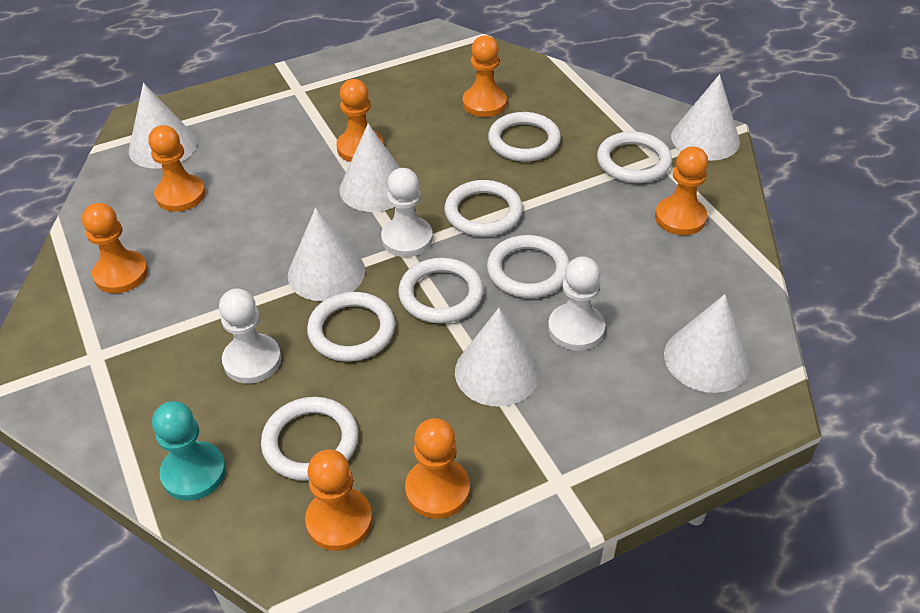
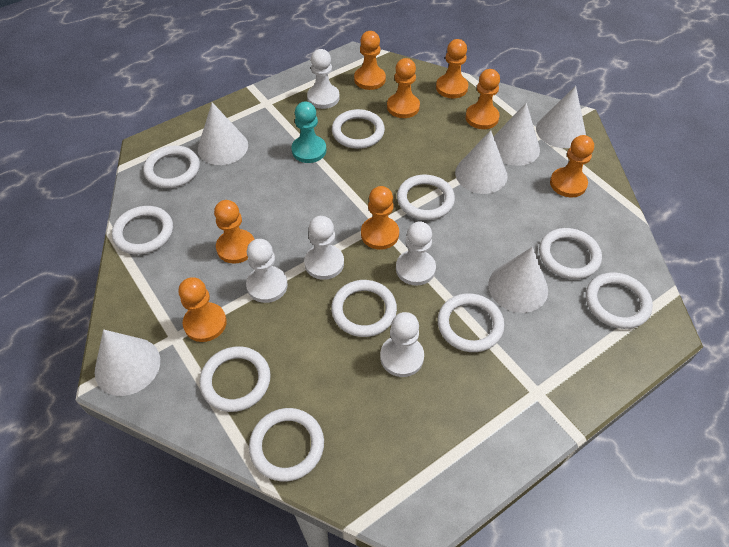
orange pawn: [82,203,148,293] [148,125,205,212] [305,449,372,551] [336,79,383,162] [405,418,470,519] [463,36,507,117] [655,147,708,235] = 7 -> [178,277,227,342] [214,200,255,264] [354,31,386,90] [361,186,399,250] [387,58,420,118] [436,39,468,98] [466,69,500,129] [550,135,594,197] = 8
white pawn: [219,288,281,384] [381,168,433,257] [548,256,605,351] = 3 -> [246,239,288,303] [304,216,344,280] [307,49,340,109] [380,312,424,377] [396,221,436,286] = 5
white ring: [261,397,358,481] [307,292,395,362] [398,258,484,323] [444,180,523,237] [487,235,569,298] [488,112,561,162] [597,131,672,183] = 7 -> [112,206,173,255] [143,146,200,188] [199,346,271,412] [249,408,324,481] [331,280,397,337] [332,109,385,149] [397,175,455,220] [438,293,504,352] [539,228,602,279] [586,272,653,329] = 10

